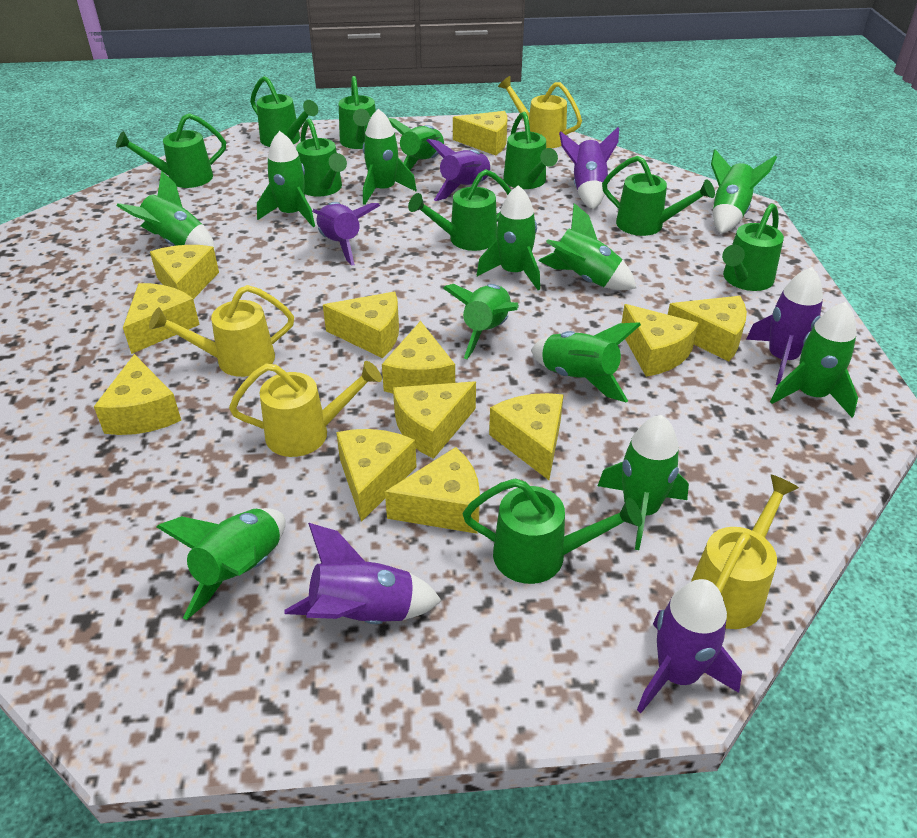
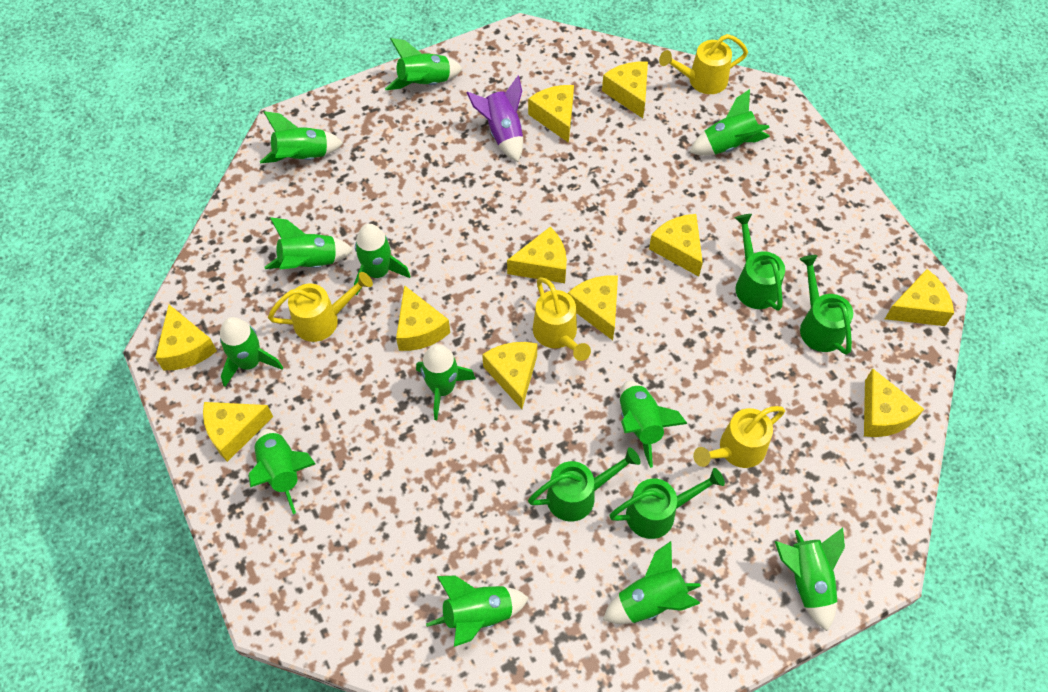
green watering can: [116,113,226,188] [250,76,318,147] [296,118,347,197] [339,76,376,149] [408,169,511,251] [463,478,642,584] [503,112,558,189] [602,156,715,236] [722,203,784,291] = 9 -> [528,448,641,521] [609,468,725,539] [735,214,785,311] [800,255,853,355] = 4
purple rocket: [284,523,442,624] [312,202,380,265] [426,139,492,201] [559,127,619,209] [637,579,742,713] [746,267,823,385] = 6 -> [467,76,523,162] = 1
yellow cheese: [94,354,181,435] [123,283,200,354] [150,245,219,299] [323,292,399,358] [336,429,417,522] [382,321,455,394] [385,447,480,534] [393,382,476,459] [453,111,507,155] [489,393,563,480] [622,304,699,377] [668,296,747,362] = 12 -> [155,305,217,370] [203,402,273,462] [396,285,450,351] [482,342,537,409] [507,227,567,283] [528,85,574,143] [568,275,618,340] [602,62,648,118] [649,214,703,277] [864,368,924,437] [885,269,954,326] = 11

